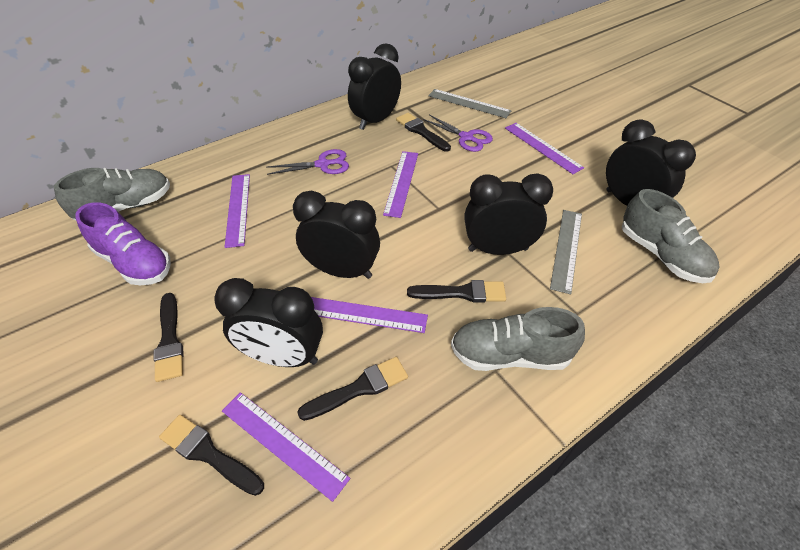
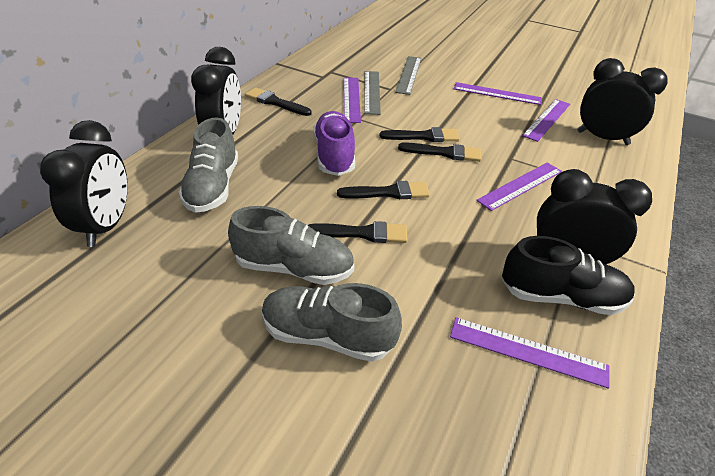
black clock: [214,278,323,367] [293,191,380,279] [348,43,401,130] [465,173,553,255] [606,119,696,206] = 5 -> [40,120,128,247] [191,47,241,134] [537,169,652,264] [577,58,667,145] = 4
black shoe: none = 0 -> [502,236,635,315] = 1
purple scissors: [267,149,349,175] [423,114,493,152] = 2 -> none = 0

